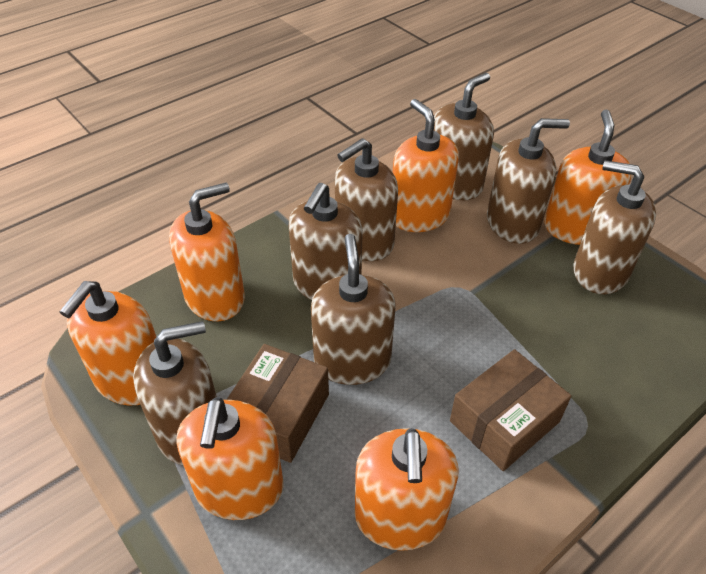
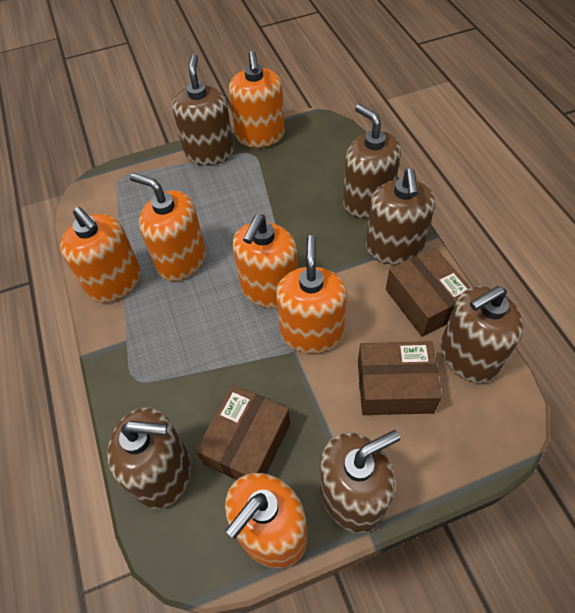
brown box: [227,344,329,463] [450,349,571,471] = 2 -> [196,385,290,480] [358,341,442,415] [386,247,471,337] = 3
brown soap dispenser: [133,321,217,465] [289,183,362,300] [311,234,395,385] [335,138,398,261] [434,73,494,200] [487,118,570,244] [573,160,656,294] = 7 -> [107,407,191,510] [172,54,234,165] [320,430,400,533] [343,104,401,218] [366,168,435,265] [441,286,523,383] = 6

